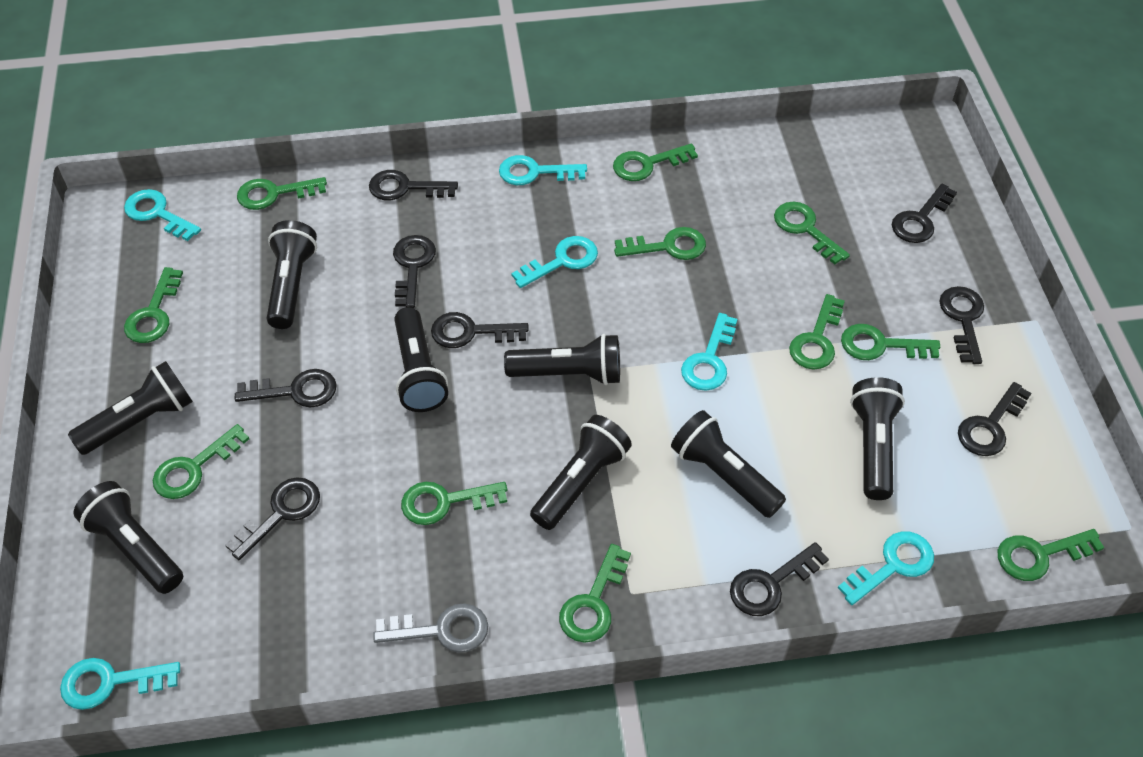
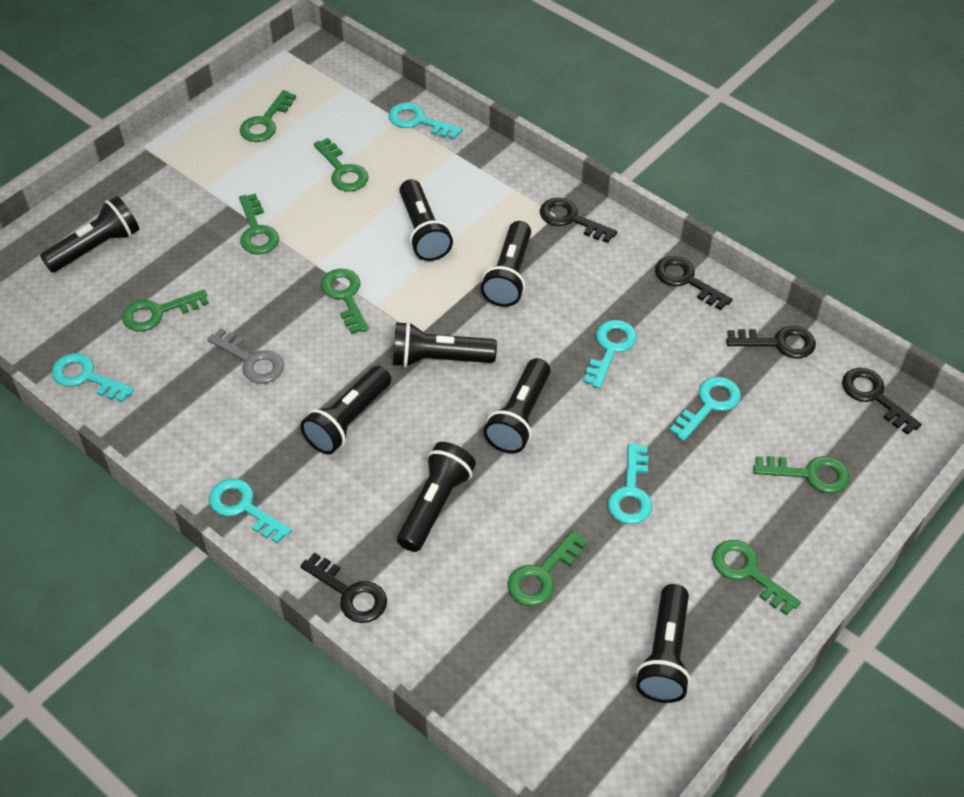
black key: [225,477,320,560] [235,369,337,407] [369,170,458,200] [393,235,436,308] [431,312,529,348] [730,542,829,616] [892,184,957,243] [939,286,984,364] [958,382,1031,456] = 9 -> [300,553,387,623] [540,198,617,243] [655,256,733,310] [726,326,816,358] [842,368,922,435] = 5
green key: [124,267,183,343] [153,424,249,499] [237,177,327,210] [401,482,507,525] [559,544,631,643] [613,144,698,181] [614,227,706,260] [774,202,850,264] [789,294,845,369] [841,324,940,360] [998,529,1104,581] = 11 -> [122,290,209,332] [239,193,279,255] [240,90,296,142] [314,138,369,192] [321,269,369,334] [508,530,588,606] [712,540,801,615] [754,456,850,493] = 8

